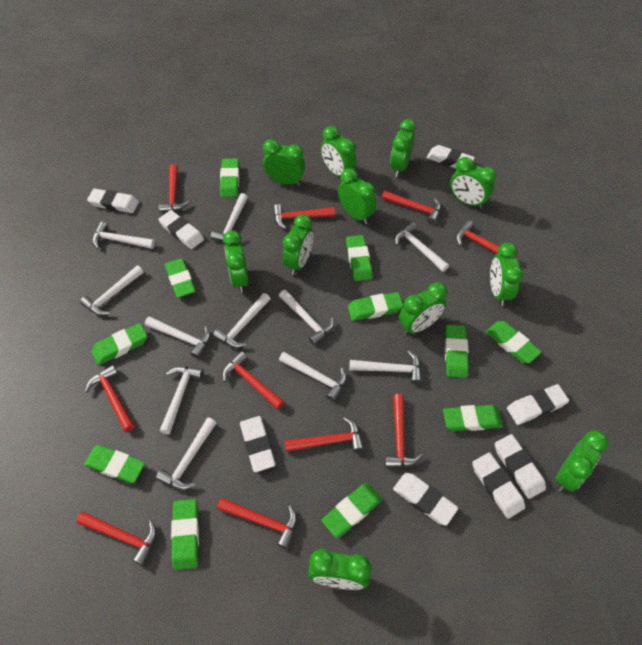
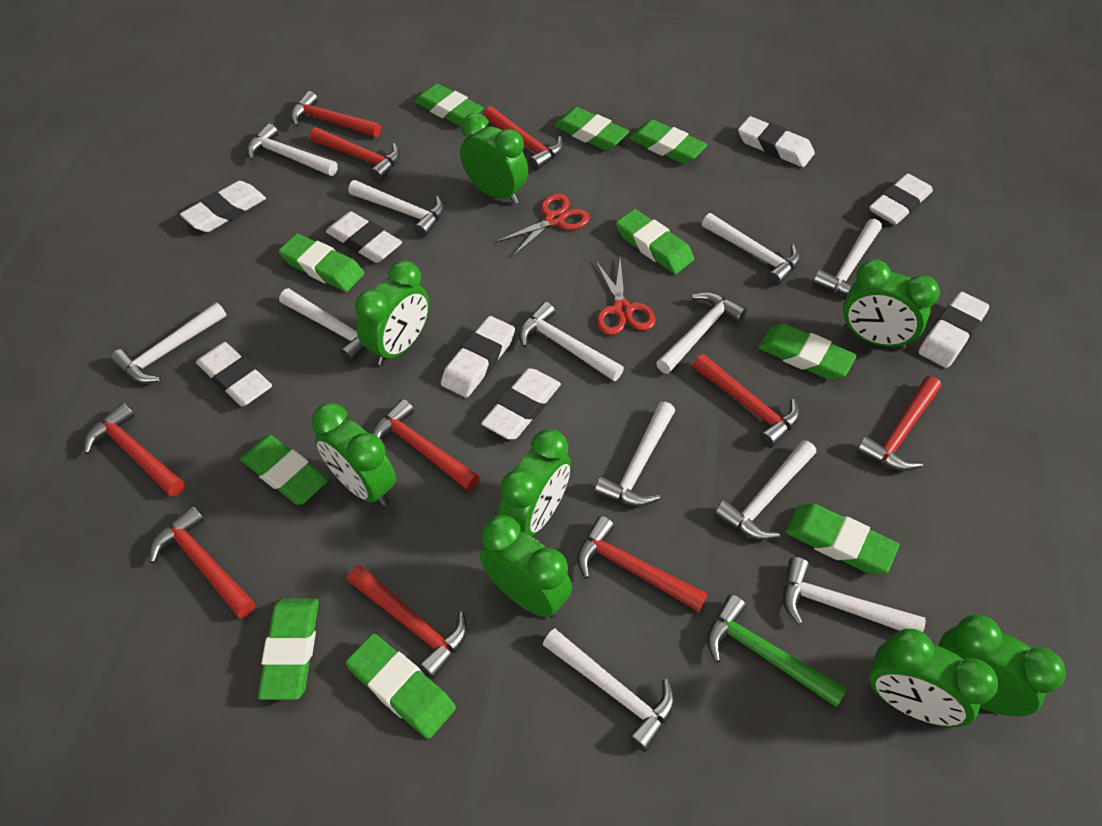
green clock: [223,230,249,293] [263,139,305,186] [283,214,314,275] [308,549,371,590] [321,126,357,177] [338,168,376,224] [390,119,416,177] [399,282,447,335] [450,157,496,209] [490,243,523,306] [555,431,608,492] = 11 -> [311,403,396,506] [355,260,429,365] [460,113,528,204] [479,515,572,618] [499,429,571,536] [843,259,940,350] [869,629,998,727] [938,615,1066,716] = 8
green eraser: [84,445,145,483] [91,323,147,365] [165,258,196,298] [171,499,199,570] [220,159,239,198] [321,483,383,538] [346,235,373,281] [348,292,403,321] [443,405,503,431] [445,325,469,378] [485,321,542,363] = 11 -> [240,435,328,505] [258,598,319,700] [279,234,364,292] [346,634,456,739] [414,84,484,126] [554,107,629,151] [616,209,694,274] [629,120,707,164] [758,323,857,380] [785,503,899,574] = 10
green hammer: none = 0 -> [707,595,847,707] = 1
red scissors: none = 0 -> [496,194,590,257] [595,258,655,335] = 2
white hammer: [80,265,144,315] [92,222,155,249] [145,316,211,359] [156,417,216,490] [160,366,204,435] [211,193,248,241] [213,293,270,348] [279,290,334,345] [279,352,347,402] [349,351,422,384] [395,222,449,272] = 11 -> [110,302,226,384] [247,124,338,176] [279,288,365,362] [348,180,444,237] [519,302,624,381] [542,628,675,752] [594,402,675,507] [656,292,747,374] [702,213,800,286] [714,440,816,540] [783,557,926,632] [813,219,882,296] = 12

